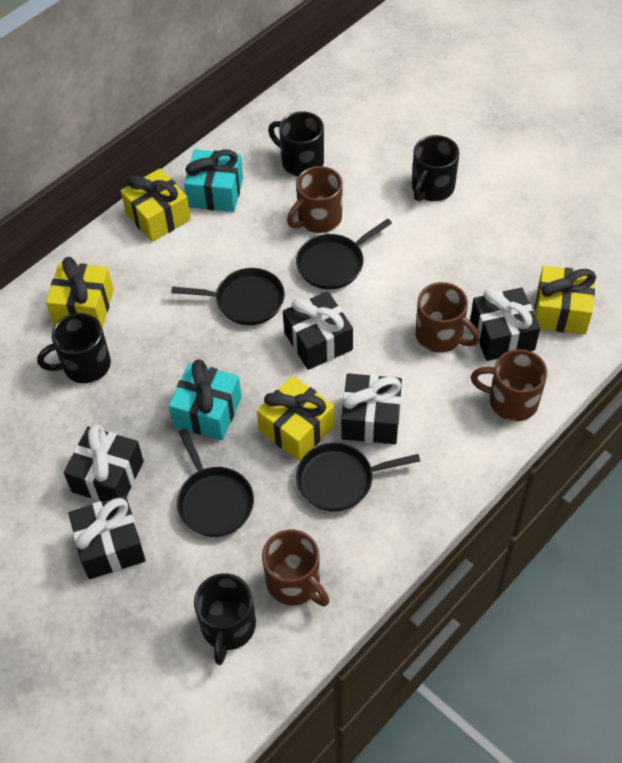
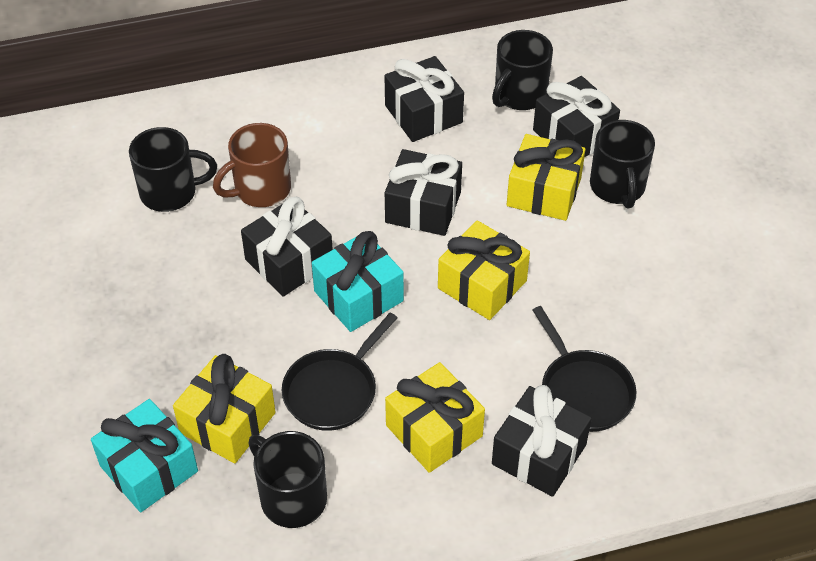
black pan: [171,268,285,325] [177,428,254,537] [296,219,392,290] [296,443,420,512] = 4 -> [282,313,397,431] [532,306,637,432] = 2
brown mug: [262,530,329,606] [287,166,343,233] [415,282,480,353] [471,349,547,421] = 4 -> [213,123,291,207] = 1

